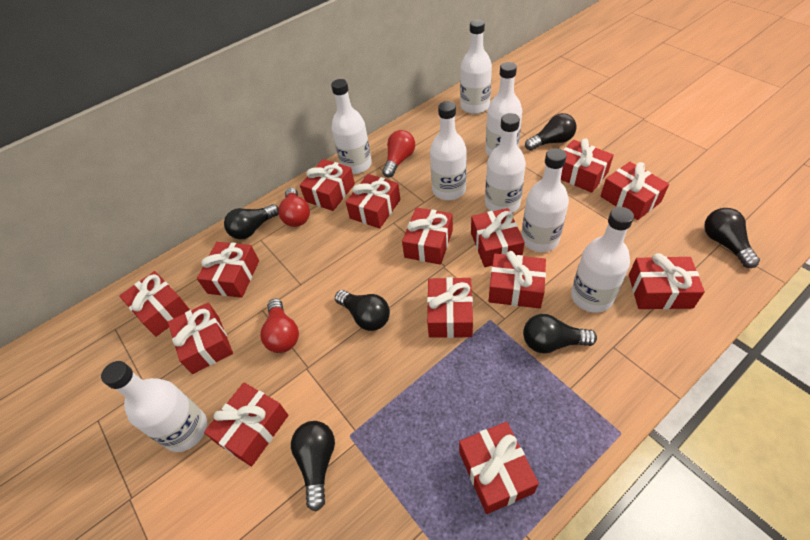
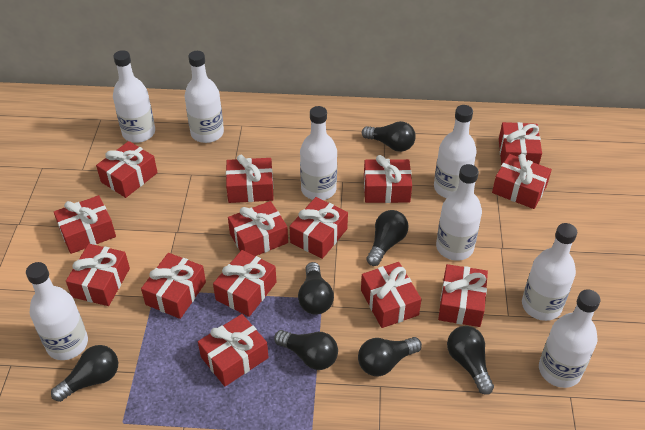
black light bulb: [224,204,279,239] [291,421,335,511] [335,290,390,331] [523,314,597,353] [525,113,577,151] [704,208,760,268] = 6 -> [51,345,118,402] [274,330,338,370] [298,262,334,315] [358,337,422,376] [362,121,416,152] [366,210,409,266] [447,326,494,395] = 7
red light bulb: [260,299,299,353] [278,188,310,227] [382,130,415,178] = 3 -> none = 0

